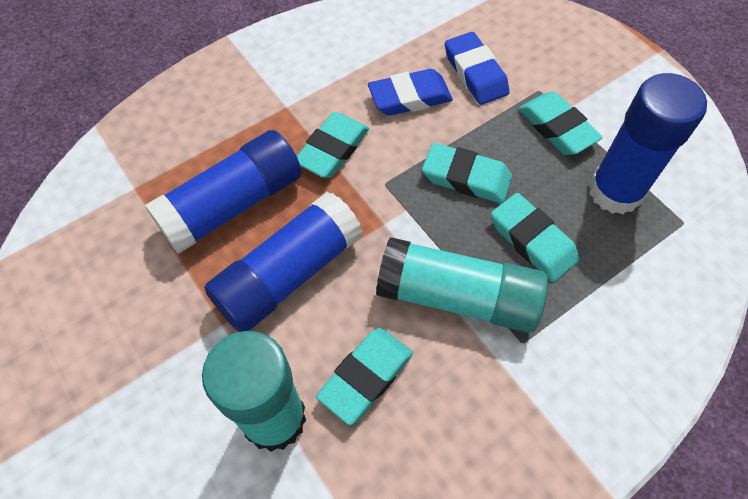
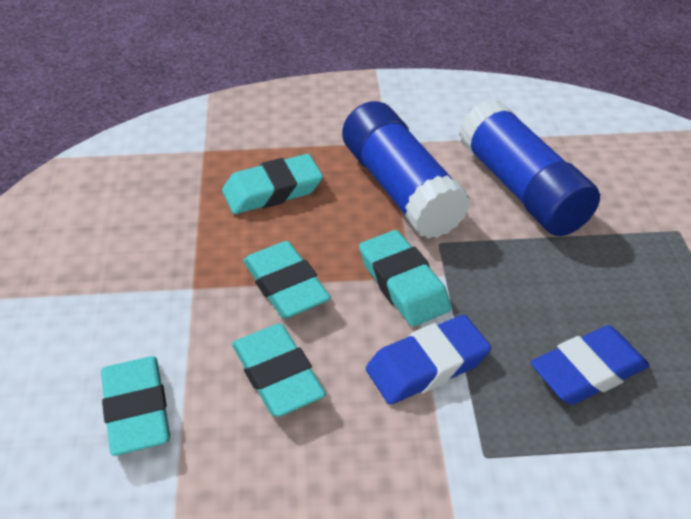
blue glue stick: [145,130,302,254] [204,192,363,332] [589,73,707,215] = 3 -> [342,101,470,239] [459,99,600,236] = 2
turquoise glue stick: [202,331,306,452] [376,237,548,333] = 2 -> none = 0

